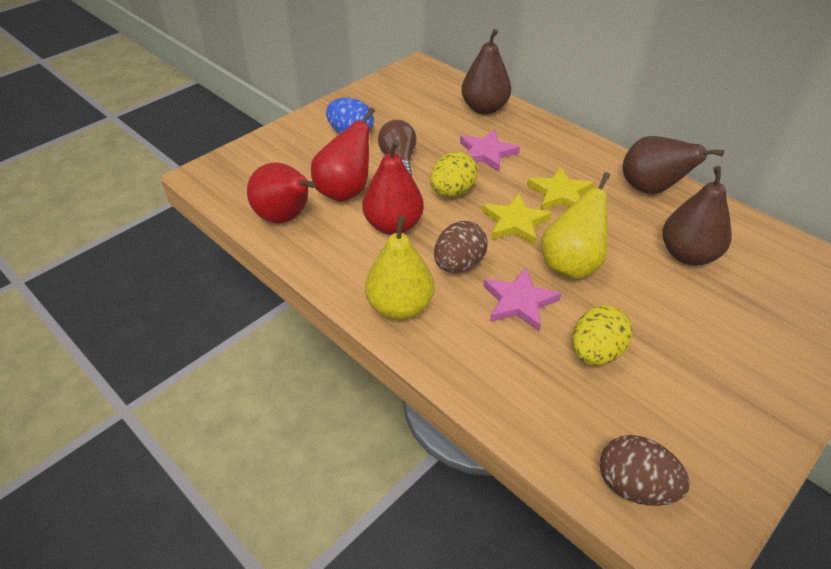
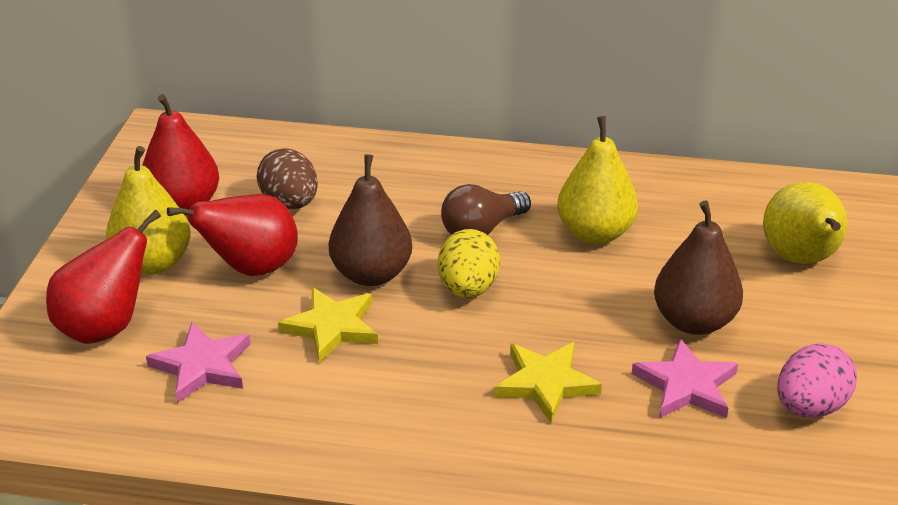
blue egg: [326,98,374,134] = 1 -> none = 0
brown egg: [434,221,488,273] [599,435,690,506] = 2 -> [257,148,318,209] = 1
brown pear: [461,29,511,115] [623,136,724,194] [663,166,732,266] = 3 -> [329,154,412,286] [654,200,743,335] = 2
pink egg: none = 0 -> [777,343,857,418] = 1
yellow egg: [430,151,478,197] [572,305,632,366] = 2 -> [438,229,500,298] = 1
yellow pear: [365,216,434,320] [541,172,610,279] = 2 -> [106,146,191,275] [557,116,638,244] [763,182,847,264] = 3

